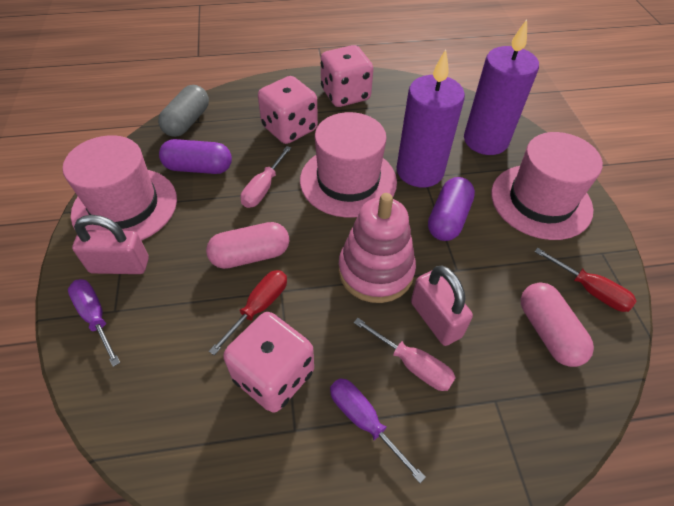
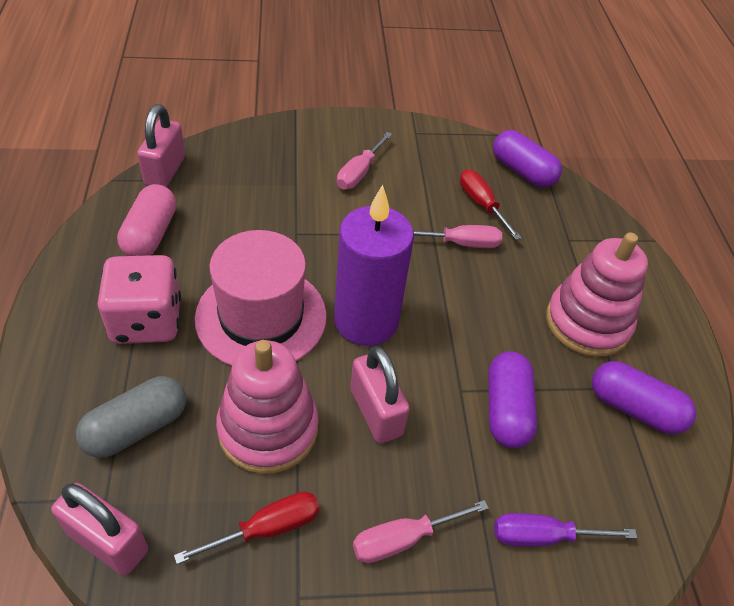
pink capsule: [206,222,289,269] [521,283,594,367] = 2 -> [117,184,176,256] = 1
pink dice: [223,312,314,413] [258,76,318,144] [320,45,373,107] = 3 -> [98,255,181,344] = 1
pink hat: [63,135,177,241] [300,112,397,218] [491,132,603,240] = 3 -> [195,230,327,366] = 1
pink padlock: [72,215,149,274] [411,265,473,346] = 2 -> [51,483,148,576] [137,104,185,187] [350,346,410,444] = 3
pink screwdriver: [241,146,291,208] [354,318,456,391] = 2 -> [337,132,392,189] [353,500,489,563] [414,225,502,248] = 3
pink stacking toy: [338,193,416,303] = 1 -> [216,340,318,474] [546,232,648,357] = 2
purple candle: [396,49,465,188] [464,19,539,155] = 2 -> [334,185,414,346] = 1
purple capsule: [159,139,232,174] [428,177,475,241] = 2 -> [488,351,537,448] [493,130,562,188] [592,361,696,434] = 3
purple screwdriver: [68,279,120,367] [330,378,426,483] = 2 -> [494,513,637,547] = 1

